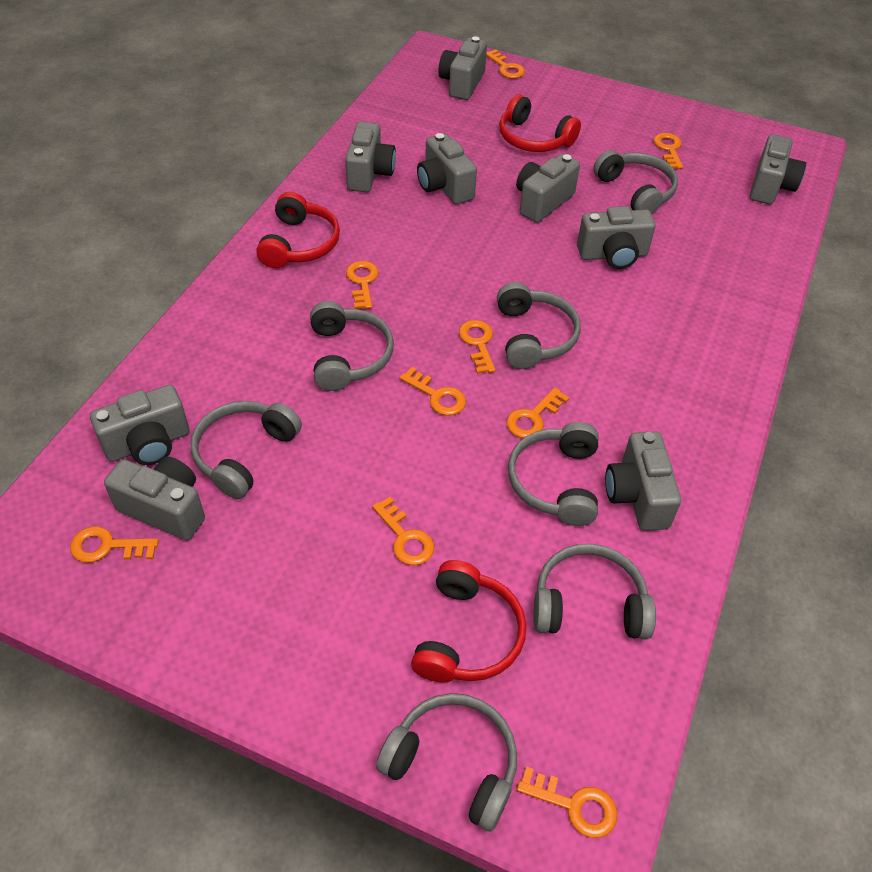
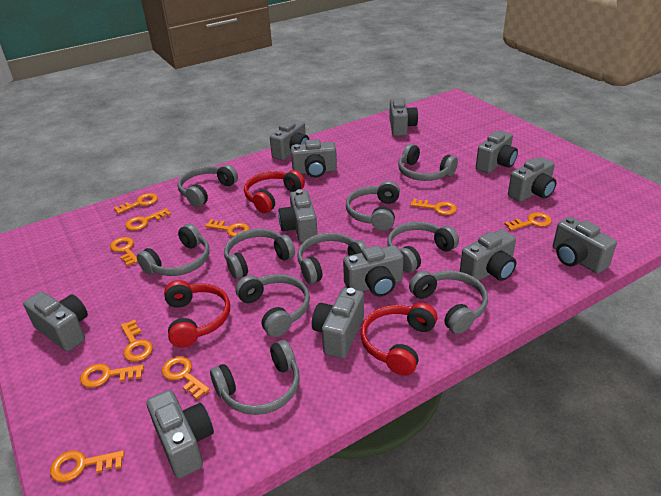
grey camera: [90,385,189,465] [104,457,205,540] [345,122,396,192] [417,133,477,204] [439,36,487,100] [516,154,580,223] [577,206,656,269] [605,431,681,531] [750,134,806,204] = 9 -> [23,291,88,352] [146,390,214,478] [270,120,309,160] [278,189,318,243] [291,139,337,177] [312,288,364,359] [343,245,404,296] [389,98,418,136] [460,229,516,281] [476,130,518,173] [508,157,556,202] [553,217,617,273] = 12
grey headphones: [191,401,302,499] [310,301,394,391] [376,693,517,832] [497,282,581,369] [508,422,599,526] [533,544,656,639] [593,150,678,214] = 7 -> [137,224,210,276] [177,164,238,207] [210,340,300,415] [224,229,295,279] [235,274,310,337] [297,233,367,284] [346,181,400,231] [387,222,459,273] [398,144,458,181] [409,270,488,334] = 10
orange key: [70,526,159,562] [346,261,379,309] [372,497,434,565] [400,367,466,416] [459,320,495,374] [486,49,525,79] [507,388,569,438] [517,766,617,838] [654,133,683,169] = 9 -> [50,450,124,482] [80,363,144,388] [110,237,138,266] [114,193,158,214] [121,320,153,362] [125,208,171,231] [162,356,210,400] [205,219,250,237] [410,198,457,215] [505,212,552,231] = 10

